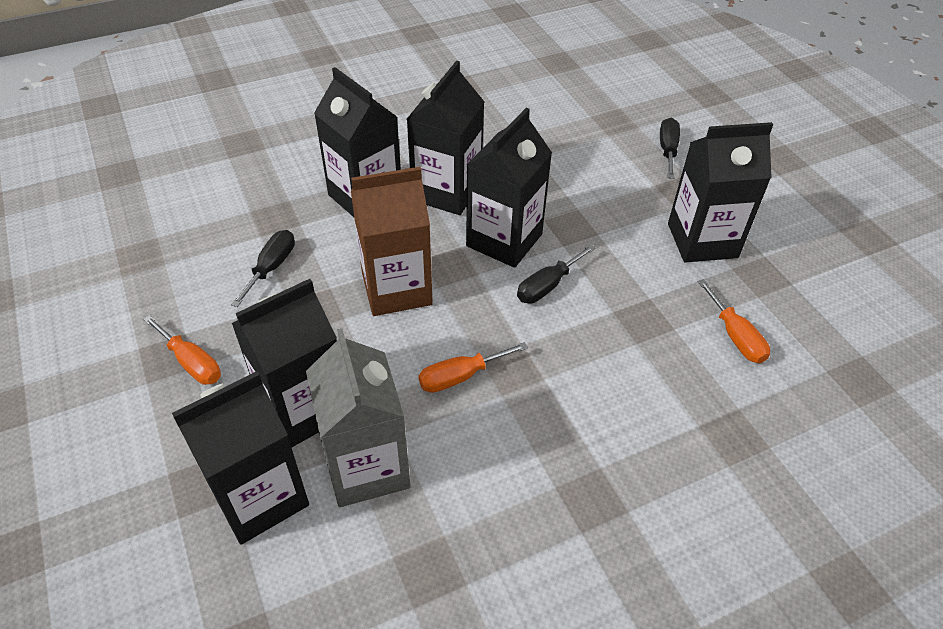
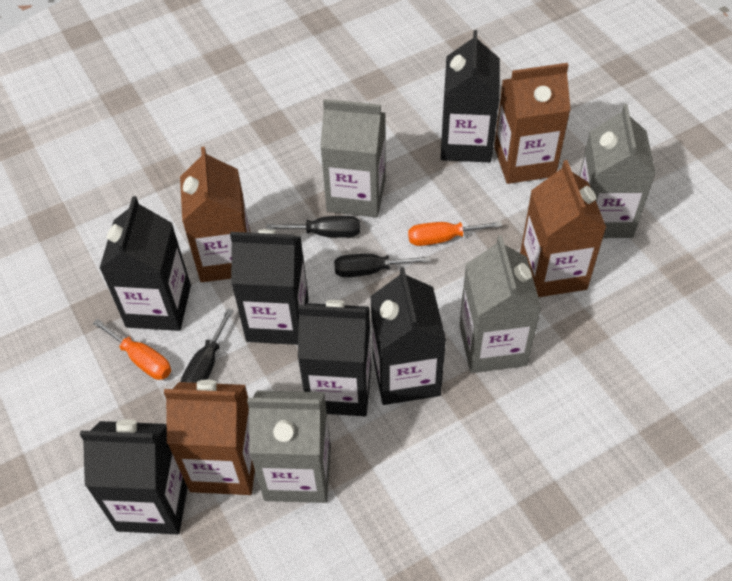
brown carton: [351,167,433,316] = 1 -> [164,380,255,495] [180,147,251,282] [494,63,571,184] [520,160,606,297] = 4
grey carton: [306,328,411,507] = 1 -> [247,390,331,503] [320,99,386,218] [459,235,541,373] [579,104,656,238] = 4
orange screwdriver: [143,315,221,385] [418,342,528,393] [697,279,770,363] = 3 -> [93,319,171,380] [408,221,502,246] = 2

